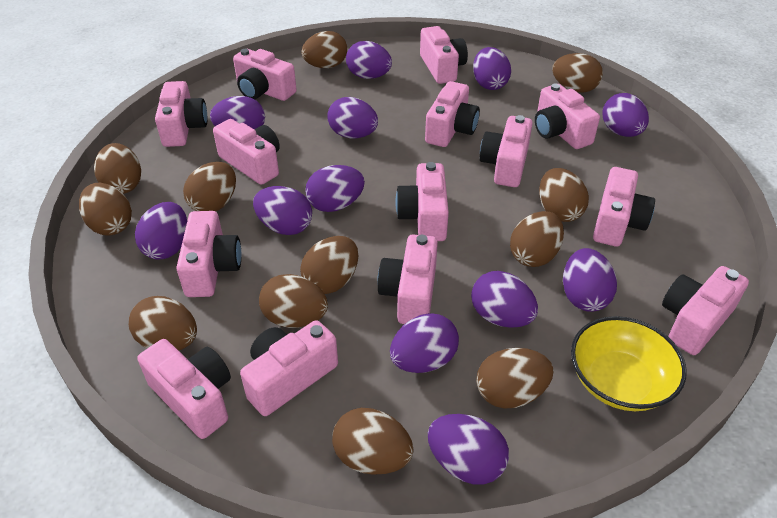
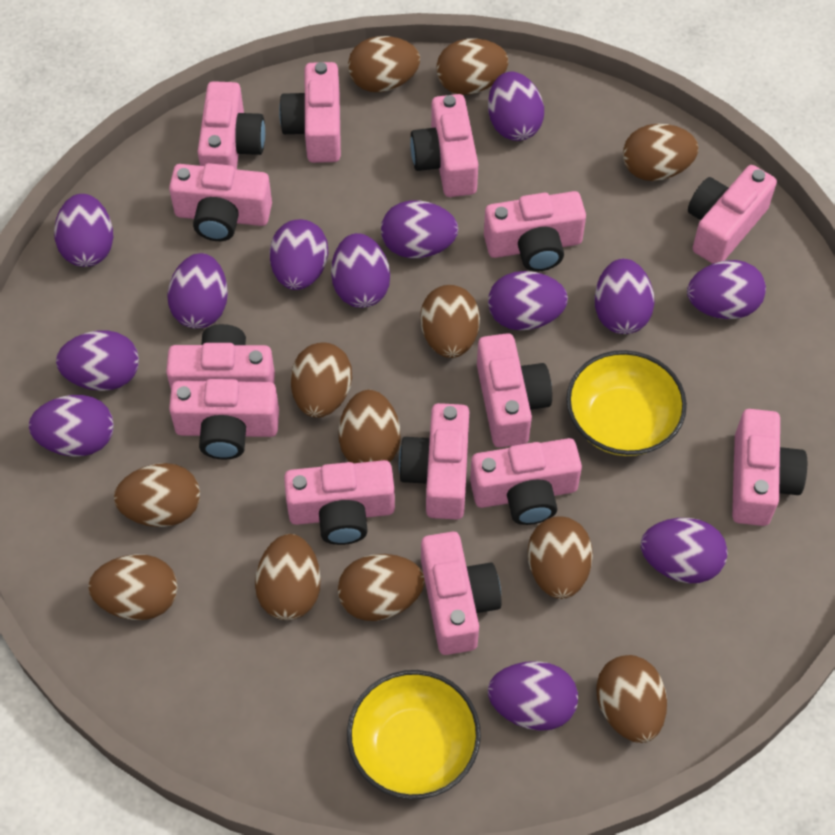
purple egg: [135,202,187,260] [210,96,265,129] [253,186,312,235] [305,165,365,212] [327,97,378,138] [346,41,392,79] [390,313,459,373] [428,414,509,485] [471,271,538,328] [473,47,511,90] [563,248,617,312] [602,93,649,137] = 12 -> [29,395,114,457] [54,194,113,267] [56,330,139,391] [167,253,228,328] [270,219,328,290] [331,233,390,308] [381,200,458,258] [488,71,544,141] [488,271,568,330] [488,661,578,731] [594,259,655,334] [641,518,728,583] [687,260,766,319] = 13
yellow bowl: [571,316,687,411] = 1 -> [347,670,481,800] [566,350,687,456] = 2

